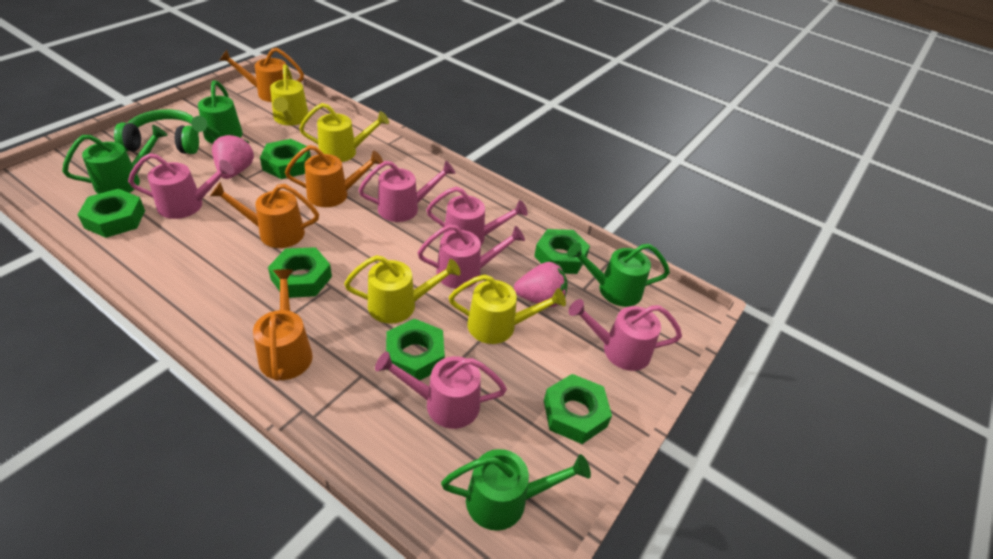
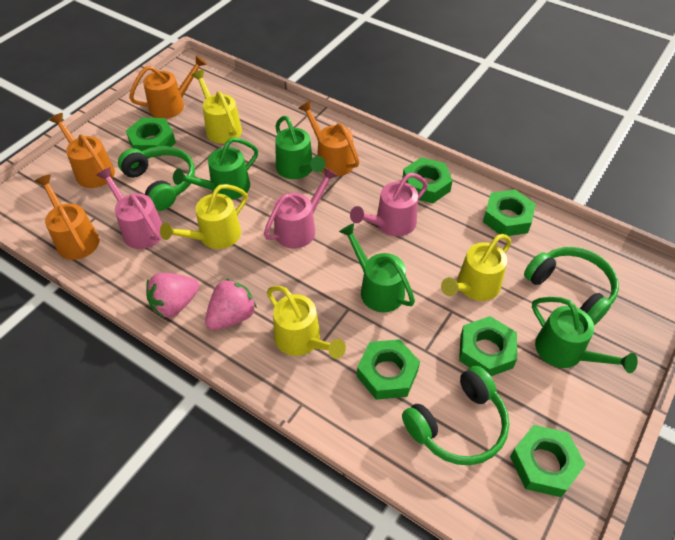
green headphones: [114,109,199,154] = 1 -> [118,146,195,211] [402,366,509,465] [524,247,619,325] = 3
pink watering can: [128,153,234,219] [358,161,455,222] [375,352,507,429] [418,224,525,289] [426,186,528,245] [568,299,682,371] = 6 -> [96,167,163,249] [264,167,338,248] [350,173,428,236] = 3

